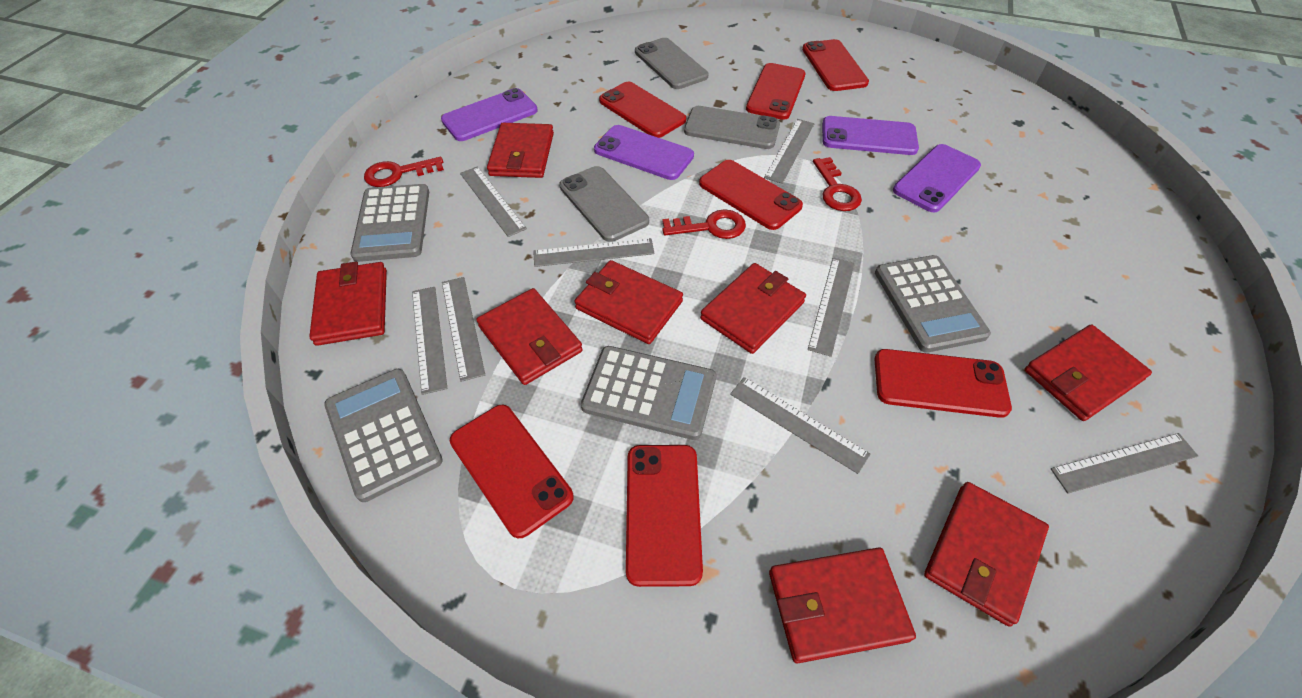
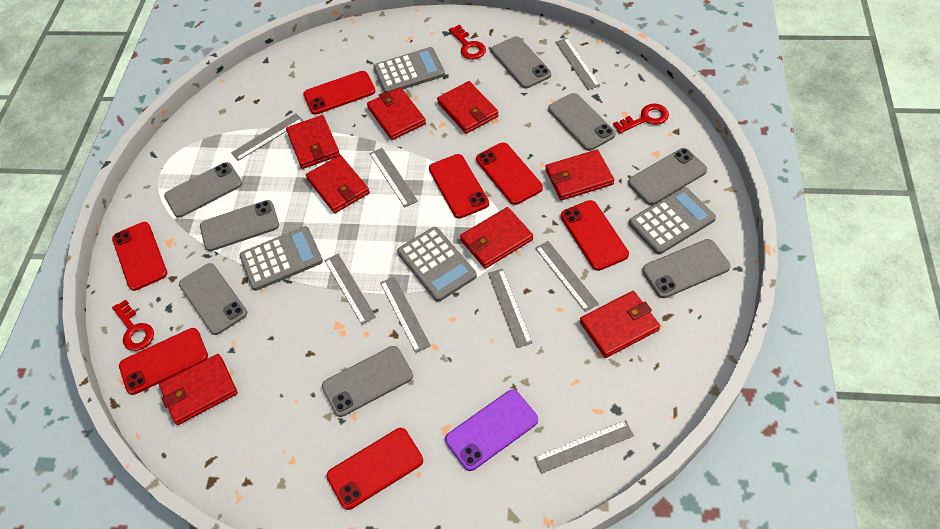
grey phone: [559,166,649,242] [635,38,708,89] [684,106,780,149] = 3 -> [164,162,242,218] [179,263,247,335] [200,200,279,251] [322,346,413,417] [491,36,551,88] [548,93,615,151] [628,148,707,205] [642,239,731,298] = 8
purple phone: [441,88,538,141] [594,125,694,180] [822,116,919,155] [893,144,981,212] = 4 -> [445,390,538,471] = 1

